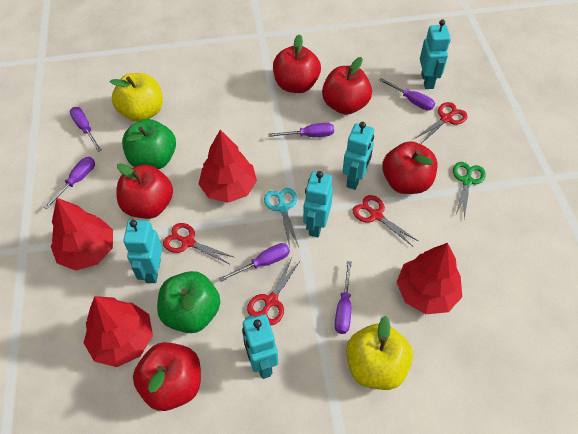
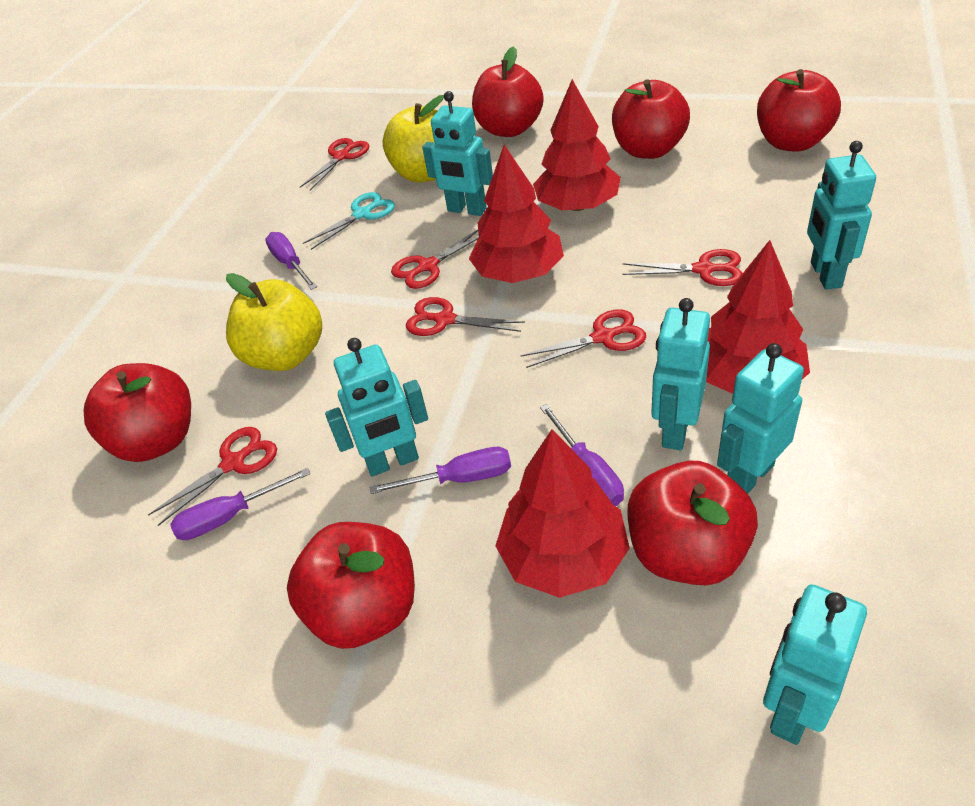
green apple: [122,119,176,169] [157,271,220,333] = 2 -> none = 0
green scissors: [453,162,486,219] = 1 -> none = 0
purple screwdriver: [44,157,95,209] [70,107,102,152] [219,243,290,282] [269,123,334,137] [335,261,352,334] [379,78,435,110] = 6 -> [170,468,310,540] [265,232,317,290] [370,447,511,494] [540,404,624,506] = 4
red apple: [116,163,173,219] [133,342,201,411] [273,34,321,93] [322,57,372,115] [382,141,437,194] = 5 -> [84,363,191,462] [287,522,415,649] [472,46,544,137] [612,79,690,159] [628,461,758,585] [757,69,841,152] = 6
red scissors: [163,223,233,264] [247,258,300,325] [353,195,418,246] [416,102,468,143] = 4 -> [148,427,277,526] [300,138,369,190] [391,229,479,289] [406,297,525,336] [520,309,646,368] [622,249,743,286] = 6
turquoise robot: [123,220,162,283] [242,314,278,379] [303,171,333,237] [343,122,374,190] [420,20,451,89] = 5 -> [325,338,428,476] [422,91,493,216] [651,298,710,451] [717,343,804,493] [763,584,867,745] [807,141,876,290] = 6

